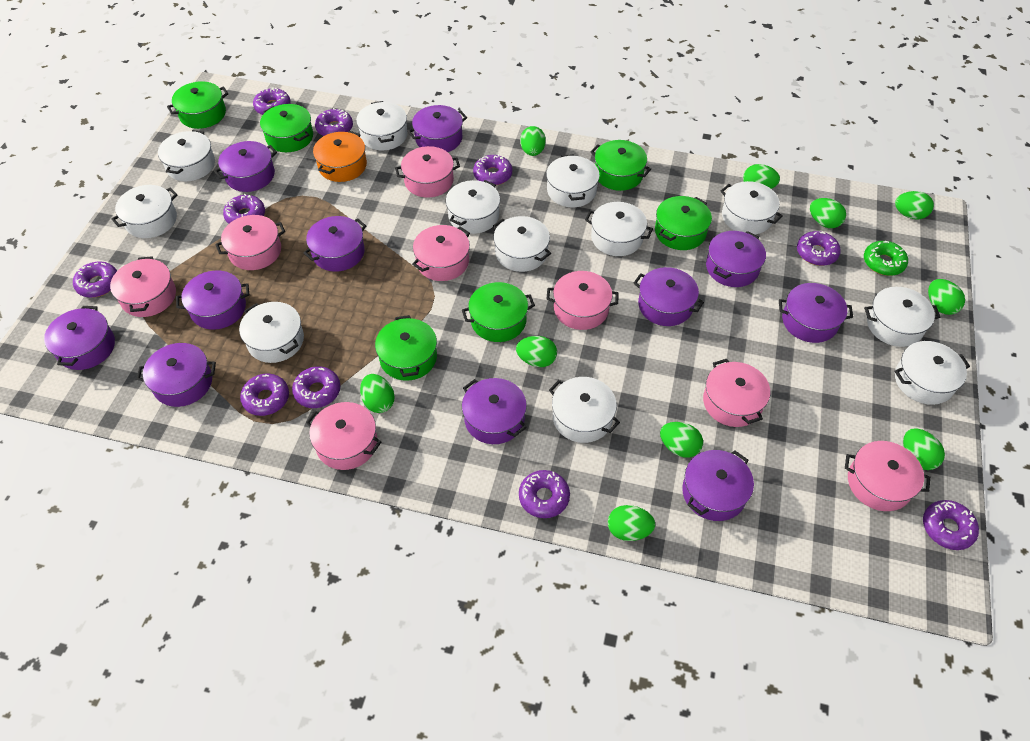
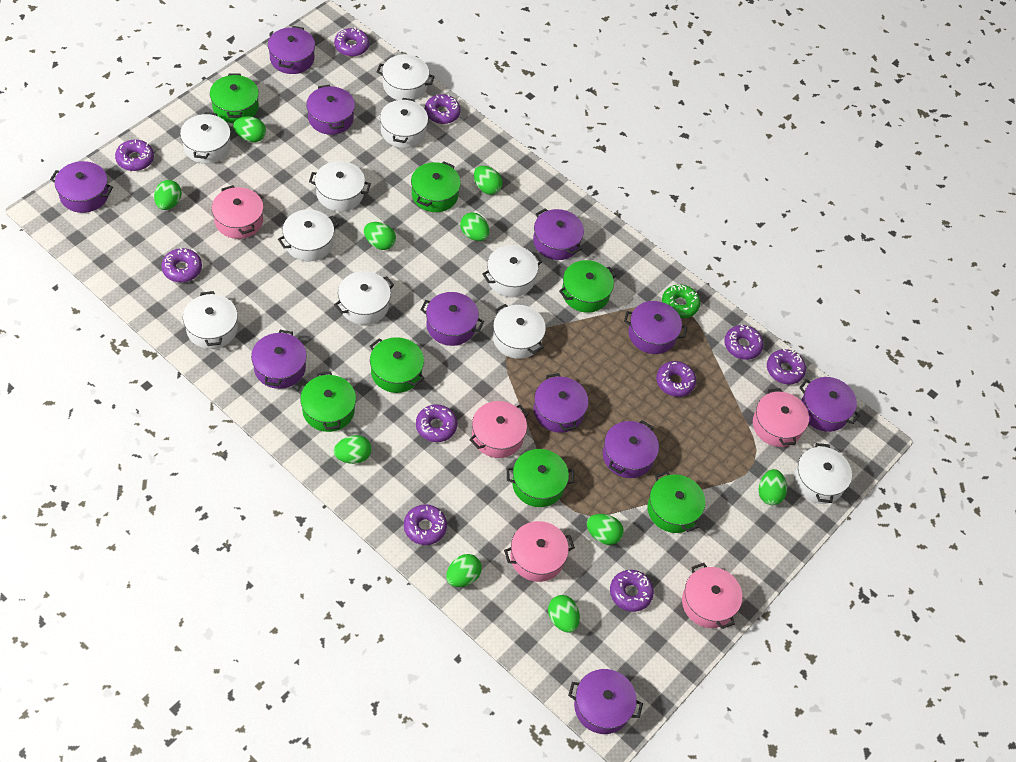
green pot: [167,81,228,129] [260,104,313,152] [375,315,437,381] [462,282,535,342] [591,140,651,191] [655,196,712,250] = 6 -> [210,73,259,123] [300,371,356,432] [370,337,425,393] [411,162,461,212] [507,449,574,507] [559,260,617,313] [648,471,705,533] = 7
orange pot: [313,131,367,182] = 1 -> none = 0
pink pot: [110,256,176,317] [215,215,285,270] [306,402,381,470] [395,146,460,198] [412,225,470,281] [547,271,618,330] [703,359,770,427] [845,441,930,511] = 8 -> [212,185,264,239] [469,401,529,458] [504,521,575,582] [682,563,742,629] [753,388,809,447] = 5
white pot: [111,185,177,238] [158,130,215,181] [239,302,304,363] [356,101,408,151] [446,180,500,234] [493,216,551,272] [546,154,600,207] [549,377,620,443] [585,202,653,256] [720,181,783,235] [864,287,940,347] [894,341,970,405] = 12 -> [180,112,231,164] [183,291,238,349] [278,209,339,261] [309,161,371,211] [334,271,394,325] [377,55,435,100] [380,98,428,148] [482,245,542,297] [493,304,546,359] [794,443,852,504] = 10

